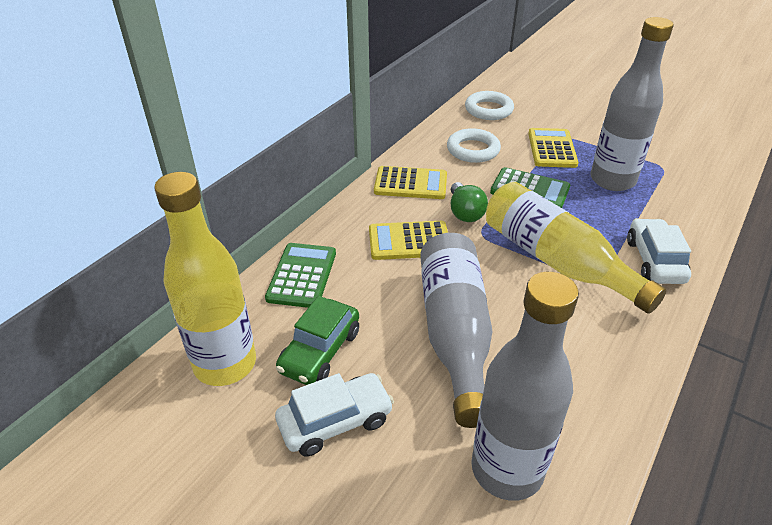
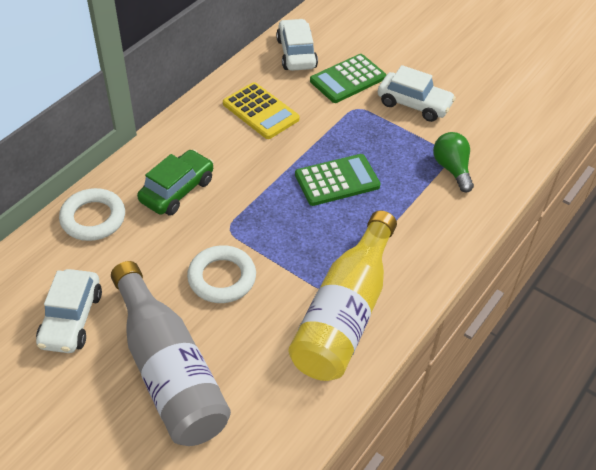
grey bottle: [420,233,492,428] [471,272,579,501] [590,17,674,191] = 3 -> [111,261,231,446] = 1
white car: [275,373,394,456] [627,218,691,284] = 2 -> [36,269,102,353] [276,19,318,71] [378,65,456,122] = 3
yellow bottle: [154,172,256,386] [486,182,667,314] = 2 -> [289,210,397,381] = 1
yellow calculator: [369,221,448,260] [374,166,447,199] [528,128,579,168] = 3 -> [223,82,300,139] = 1

